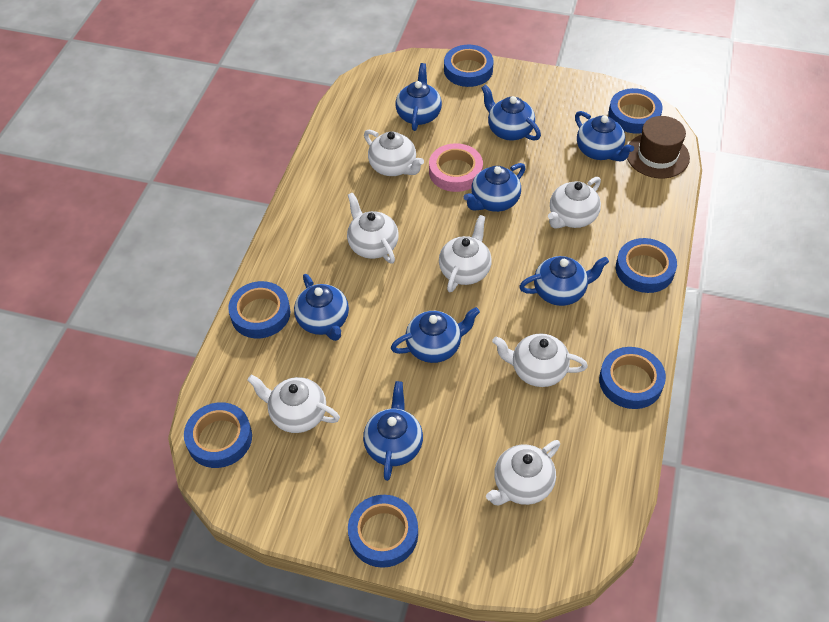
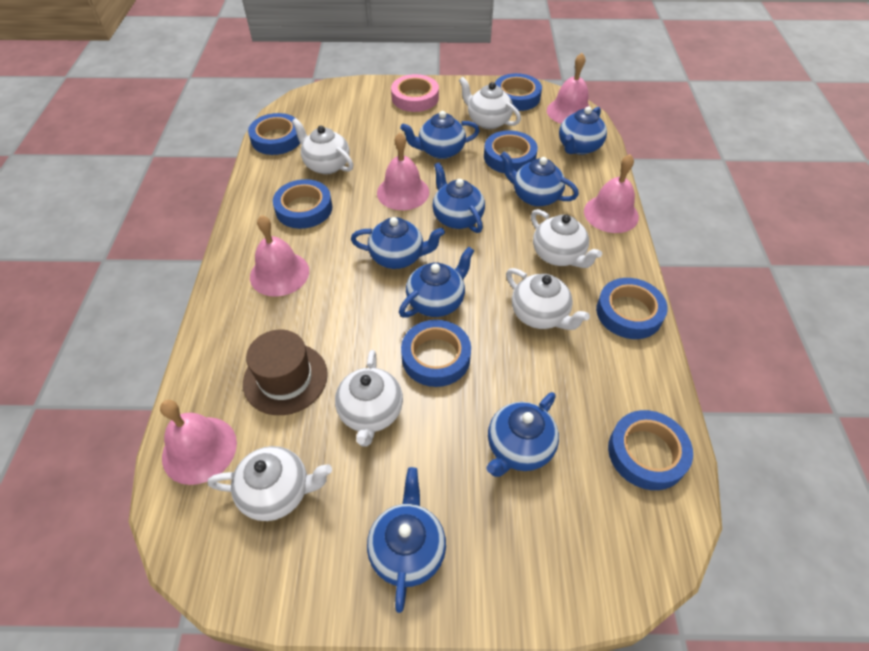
pink bell: none = 0 -> [160,400,237,485] [250,215,309,297] [377,133,429,210] [547,53,590,124] [584,154,639,233] = 5
white teapot: [247,375,340,433] [347,193,399,264] [364,129,424,176] [439,215,492,292] [486,440,560,506] [492,333,588,387] [548,177,601,229] = 7 -> [208,446,332,521] [292,118,353,174] [335,350,403,446] [459,77,521,129] [506,268,590,330] [531,209,602,268] = 6

